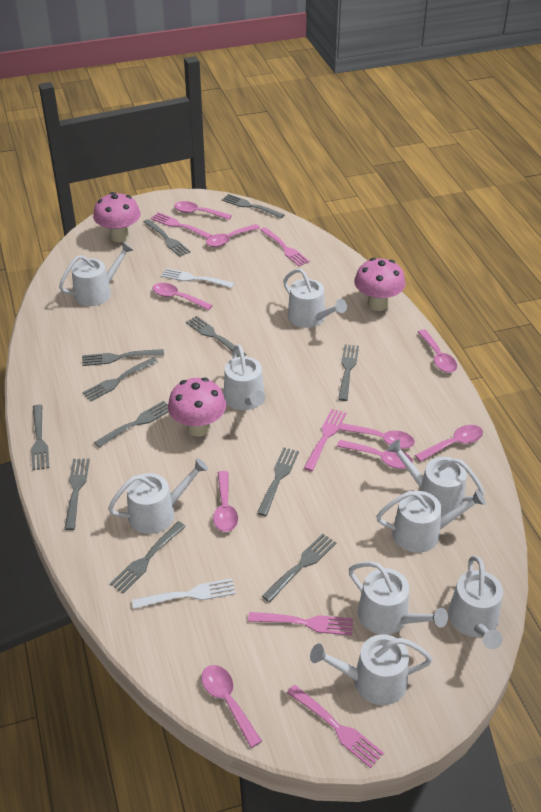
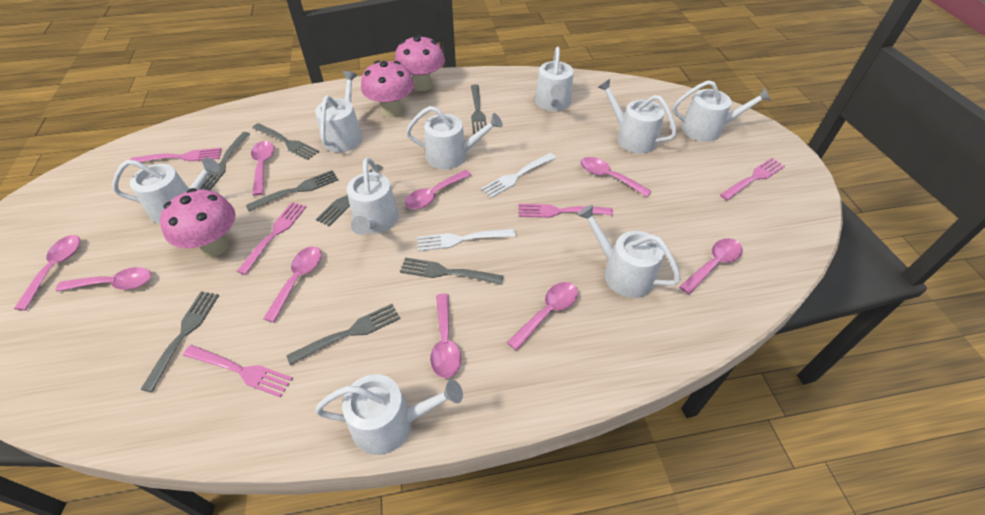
grey fork: [31,404,49,470] [64,459,90,530] [82,349,164,366] [82,357,158,401] [94,401,169,448] [110,521,186,594] [143,219,191,257] [186,316,246,357] [222,194,285,218] [257,448,299,516] [262,534,336,602] [338,344,359,401] = 12 -> [140,291,219,392] [200,132,250,190] [246,170,338,211] [252,123,319,160] [286,304,400,365] [316,164,383,226] [400,258,504,285] [471,84,488,134] = 8

